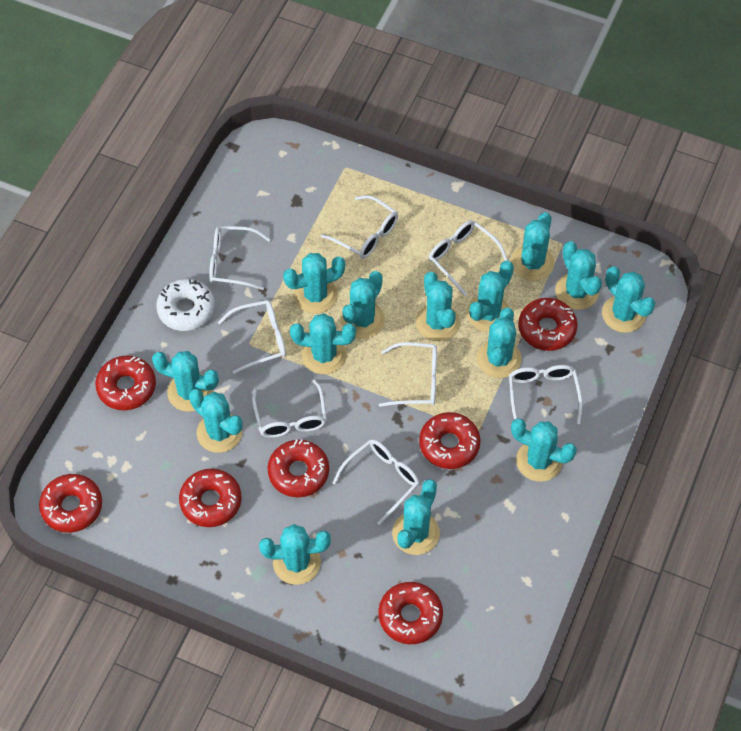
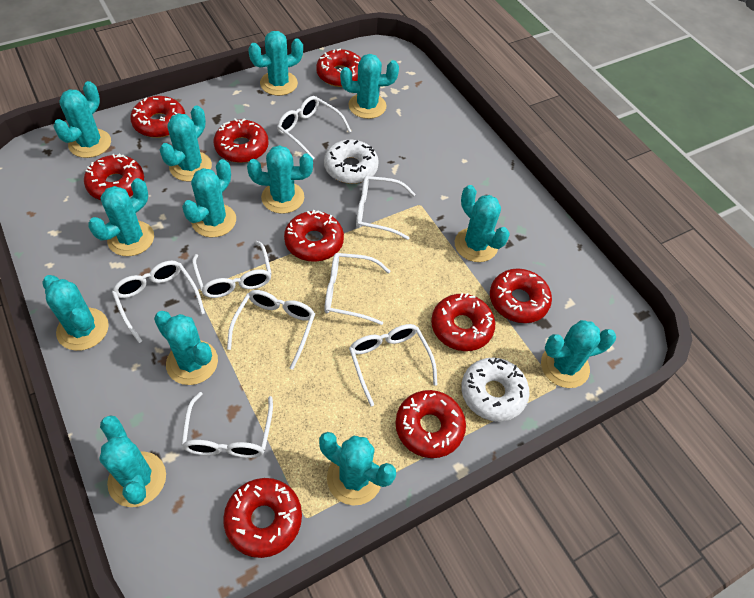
red donut: [39,474,102,533] [95,355,156,410] [179,469,242,527] [267,439,329,497] [378,582,443,644] [419,412,481,469] [518,298,577,351] = 7 -> [84,154,144,200] [130,96,185,138] [214,118,269,163] [223,478,302,558] [284,210,344,262] [316,49,361,87] [395,390,466,458] [431,293,495,351] [490,268,552,323] = 9
turquoise cactus: [152,351,219,412] [189,389,243,453] [259,524,331,585] [283,253,345,314] [290,313,356,374] [341,271,385,339] [392,479,440,555] [416,272,460,341] [467,261,514,332] [477,307,522,378] [511,212,554,281] [511,419,577,482] [555,241,602,310] [602,266,655,333] = 14 -> [42,275,109,351] [53,81,111,158] [88,178,154,256] [99,415,166,507] [154,311,218,385] [160,106,212,182] [182,159,236,237] [247,145,313,214] [248,31,303,96] [319,432,396,506] [340,54,399,119] [455,185,510,262] [541,320,616,388] = 13
white donut: [156,279,215,331] = 1 -> [324,140,379,184] [461,357,529,422] = 2

